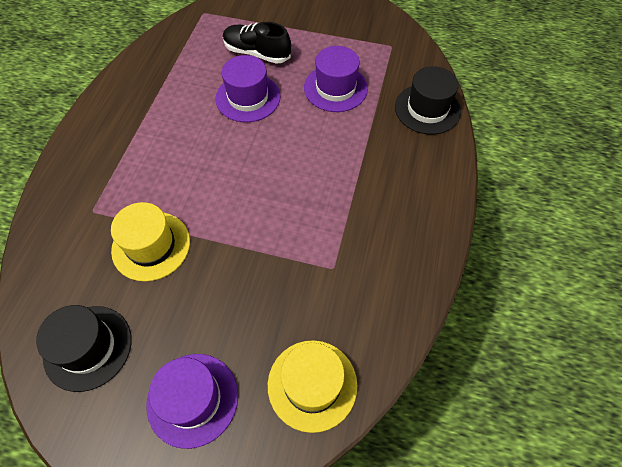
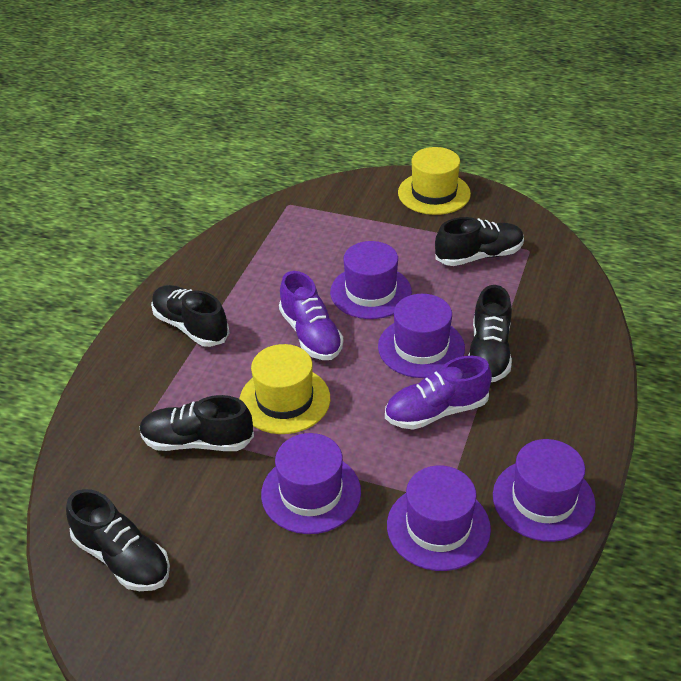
black hat: [36,305,132,392] [395,66,461,135] = 2 -> none = 0
black shoe: [223,22,291,64] = 1 -> [66,489,170,591] [139,395,254,451] [151,285,229,347] [435,217,524,266] [468,285,512,382] = 5
purple hat: [146,354,238,449] [215,55,280,122] [304,46,368,112] = 3 -> [261,433,361,534] [330,241,412,319] [378,294,465,378] [387,465,491,571] [493,439,596,542] = 5
purple shoe: none = 0 -> [279,271,343,360] [385,356,492,430] = 2

